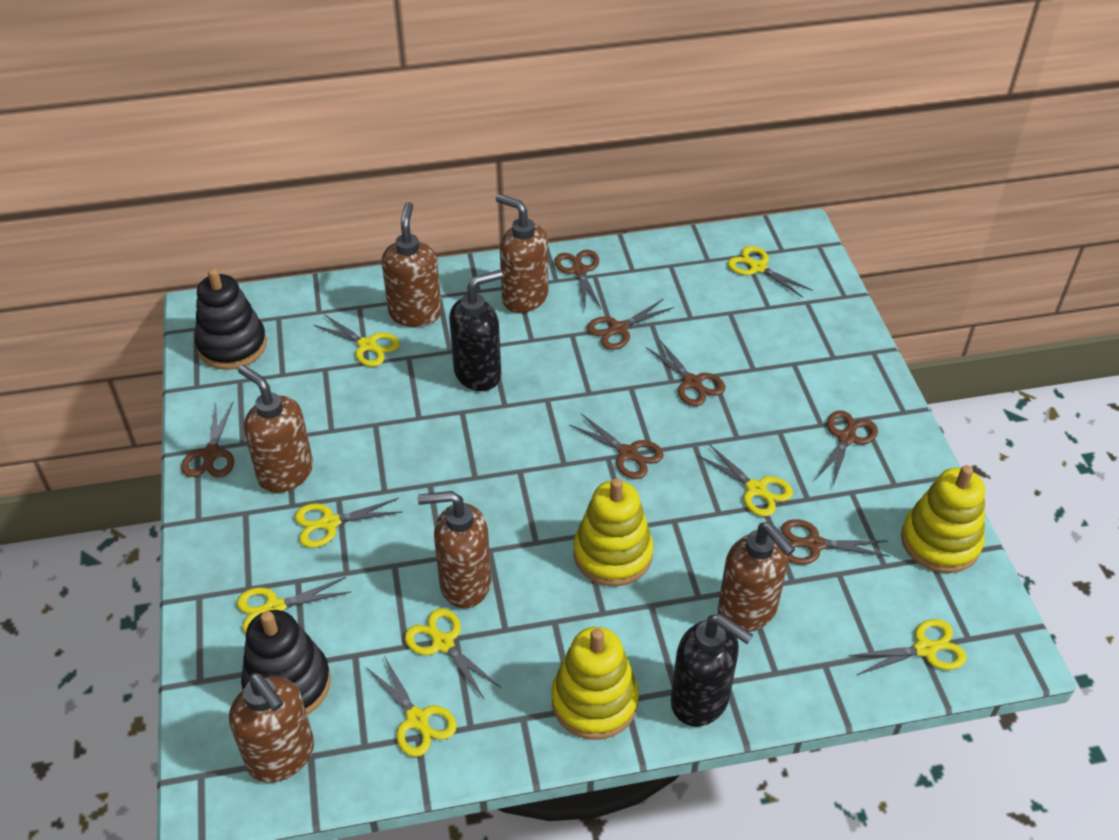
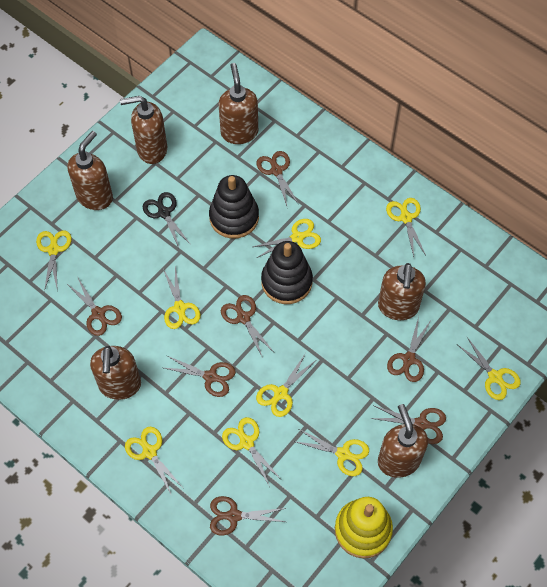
black scissors: none = 0 -> [143,192,191,250] = 1
black soap dispenser: [449,270,503,391] [671,614,753,727] = 2 -> none = 0
yellow scissors: [237,577,351,633] [295,498,403,548] [313,314,400,367] [366,656,457,757] [405,608,502,700] [697,444,793,517] [727,246,813,298] [849,619,966,675] = 8 -> [36,230,72,292] [125,426,183,496] [163,266,201,329] [222,417,281,487] [253,219,321,258] [256,353,316,417] [293,429,369,476] [386,198,426,257] [458,337,521,400] = 9
yellow stacking toy: [551,627,639,740] [573,478,654,586] [901,465,985,573] = 3 -> [335,497,393,558] = 1

